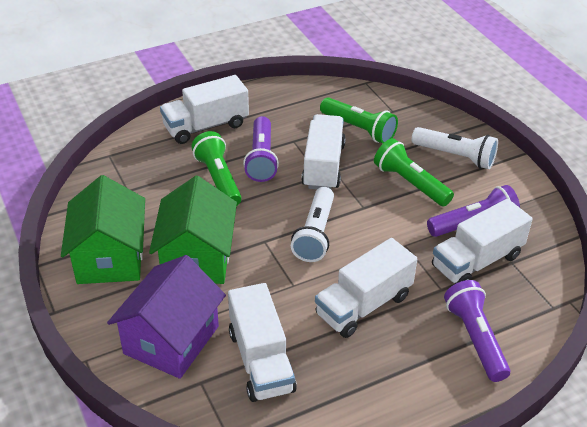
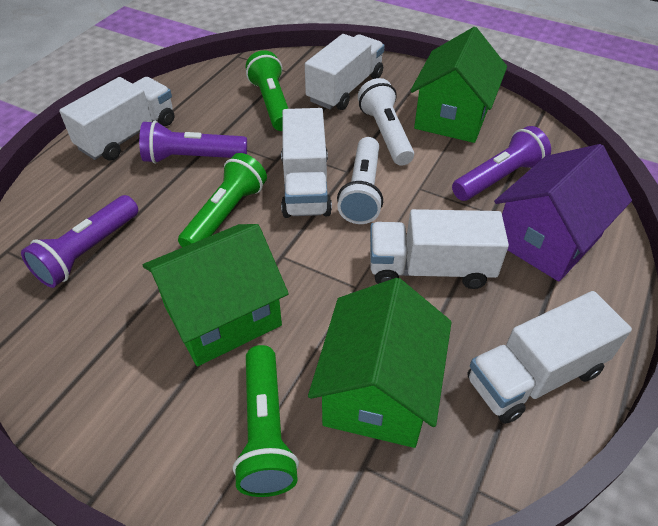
green house: [61,175,145,284] [149,176,237,284] = 2 -> [143,224,289,366] [308,278,452,448] [410,27,507,143] = 3

